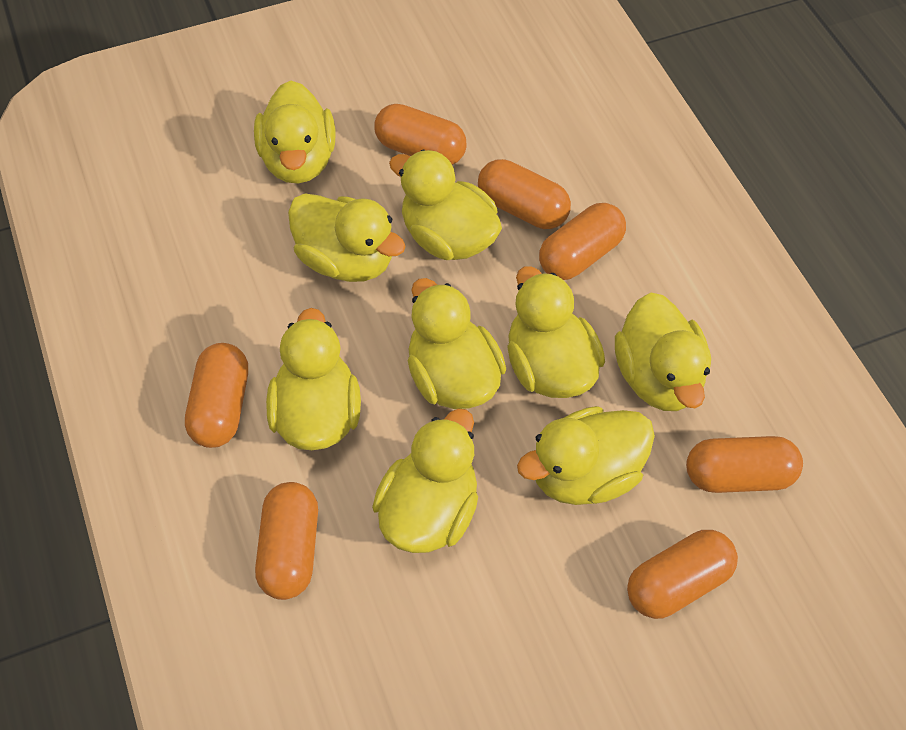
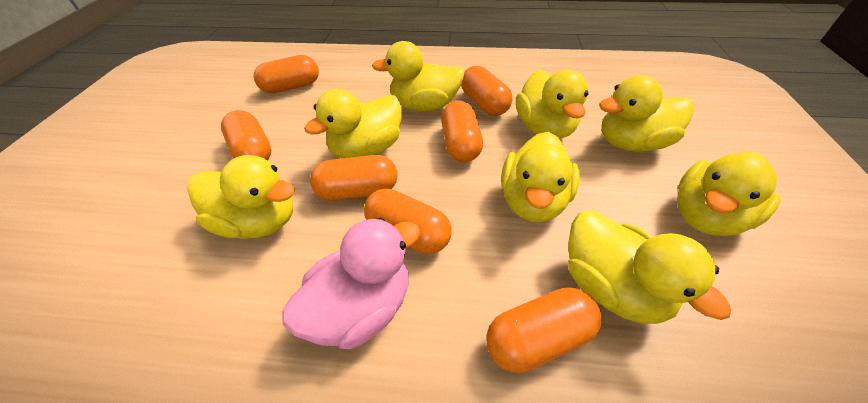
pink duck: none = 0 -> [282,218,421,349] = 1
yellow duck: [254,81,336,184] [266,308,361,450] [288,194,406,282] [372,408,478,553] [389,150,502,260] [407,278,506,409] [507,266,605,398] [517,406,655,505] [615,293,711,411] = 9 -> [187,155,295,239] [304,89,402,158] [372,41,465,111] [501,132,580,222] [516,70,588,139] [568,210,731,324] [599,75,694,152] [677,151,781,236] = 8

